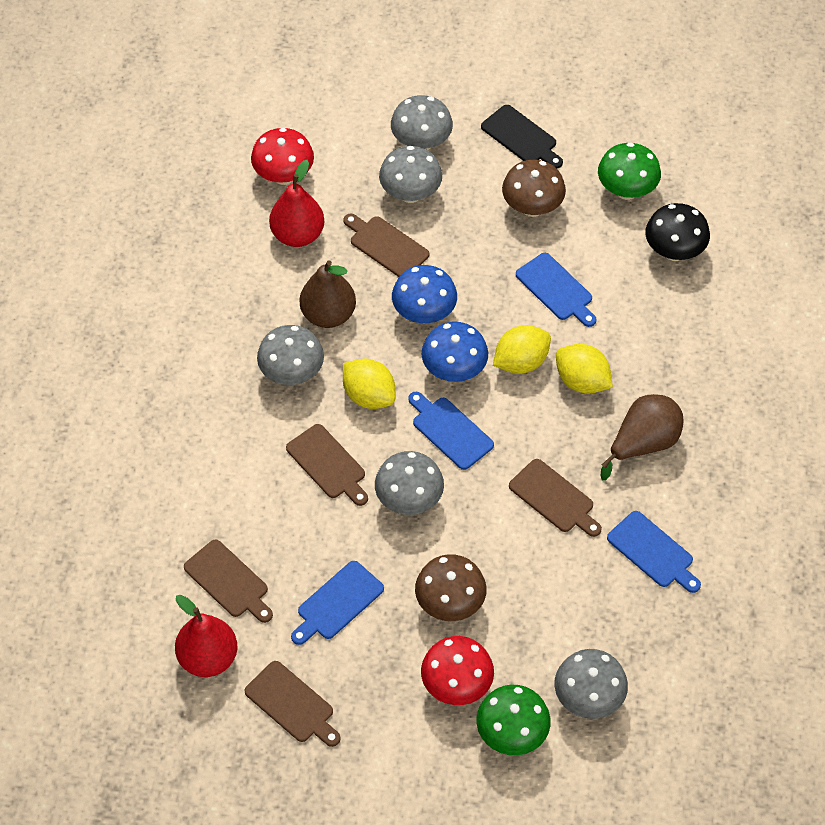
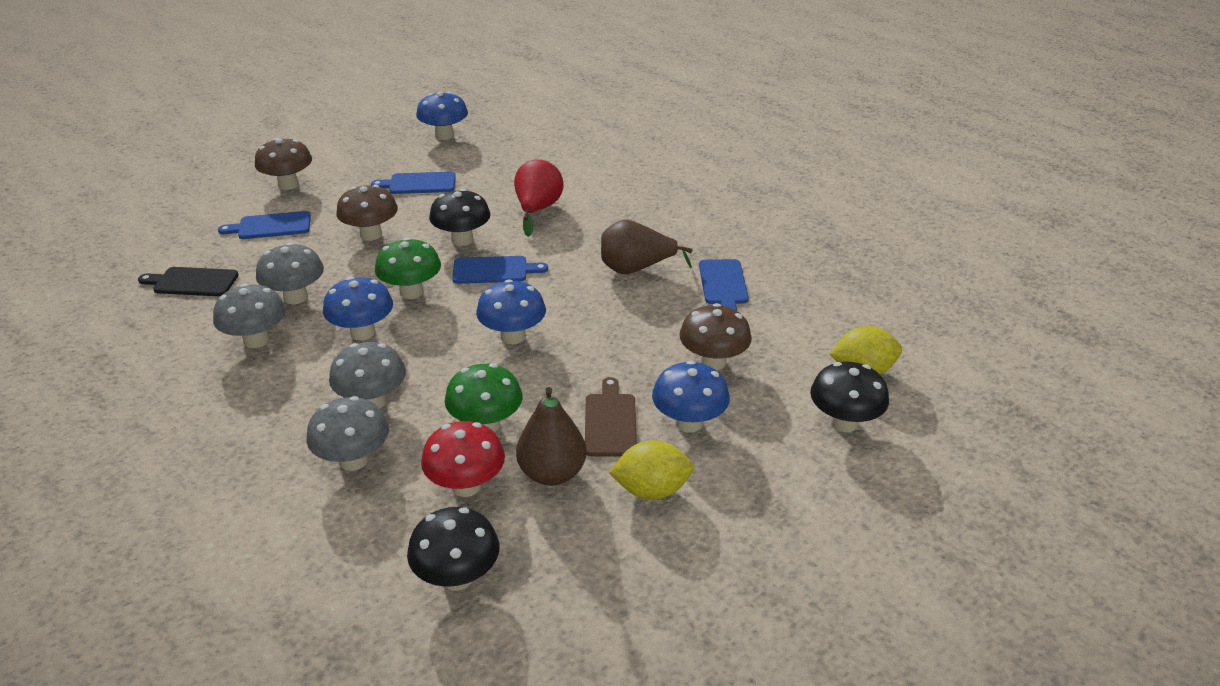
black mushroom: [646,203,710,261] = 1 -> [407,507,499,591] [429,189,490,246] [810,362,889,432] = 3
blue mushroom: [392,265,457,324] [421,322,488,382] = 2 -> [323,277,393,340] [416,92,468,140] [476,279,546,344] [652,361,730,433] = 4
brown cutting board: [184,539,273,623] [244,661,341,747] [286,424,368,506] [343,214,429,277] [509,459,602,537] = 5 -> [585,377,637,457] = 1
brown mushroom: [415,554,487,621] [502,160,566,217] = 2 -> [255,138,312,190] [336,185,398,241] [679,303,752,370] = 3
grey mushroom: [257,325,324,385] [375,451,444,515] [379,146,442,203] [391,95,453,150] [554,649,628,719] = 5 -> [213,283,286,348] [256,242,324,304] [306,396,389,471] [329,342,406,409] = 4
red mushroom: [251,128,314,185] [421,636,494,705] = 2 -> [421,421,505,497] = 1
red pear: [175,595,238,677] [269,160,324,247] = 2 -> [514,159,564,237] = 1
yellow lemon: [343,358,396,409] [493,325,551,374] [556,344,613,394] = 3 -> [609,440,694,500] [830,326,902,374] = 2

